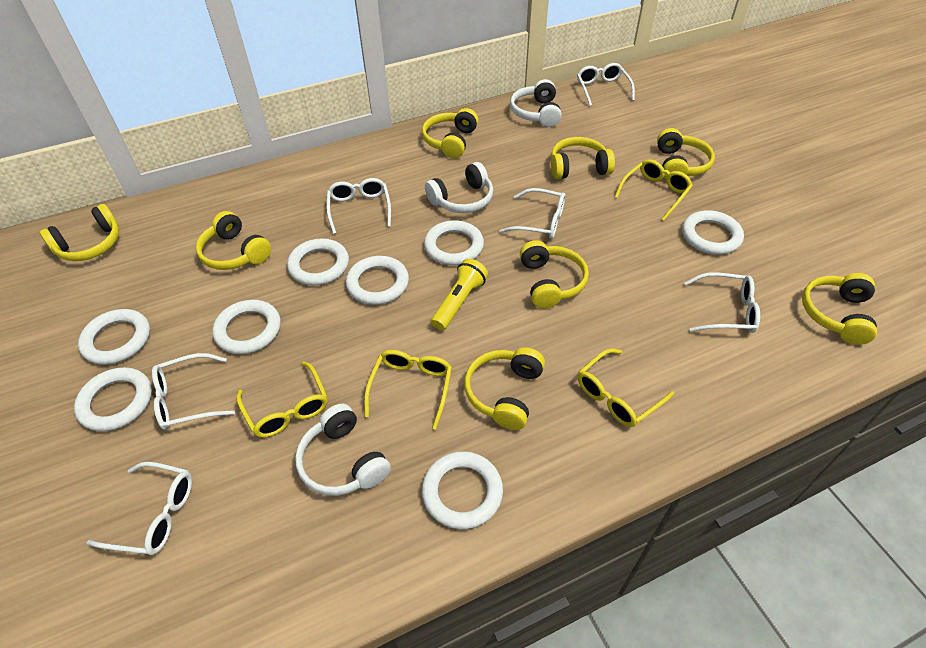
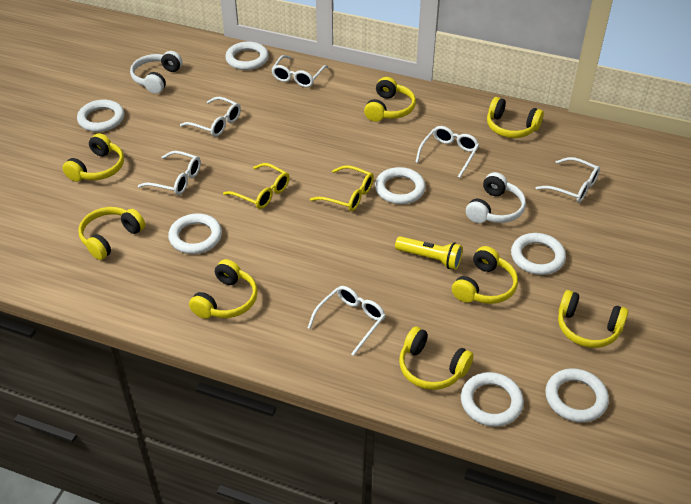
white headphones: [295,404,391,496] [425,162,493,213] [510,79,562,127] = 3 -> [130,51,182,94] [466,172,526,223] = 2
white ring: [74,367,152,431] [78,309,150,365] [212,300,281,354] [287,238,349,285] [346,256,409,305] [422,451,503,529] [424,220,484,265] [682,210,744,255] = 8 -> [77,100,124,132] [168,213,222,254] [225,41,269,70] [375,167,426,204] [461,372,524,427] [511,233,566,275] [545,368,609,423] = 7
yellow glasses: [236,361,328,438] [364,350,452,430] [578,349,674,427] [614,159,693,221] = 4 -> [223,163,290,209] [310,165,374,211] = 2

